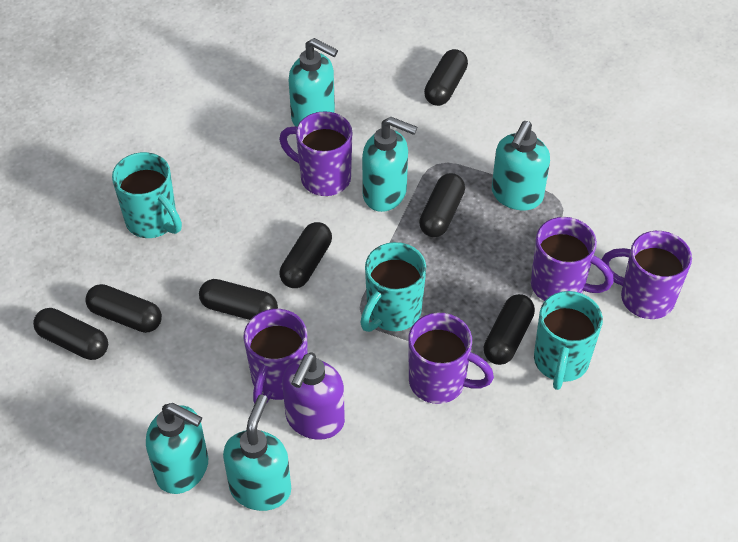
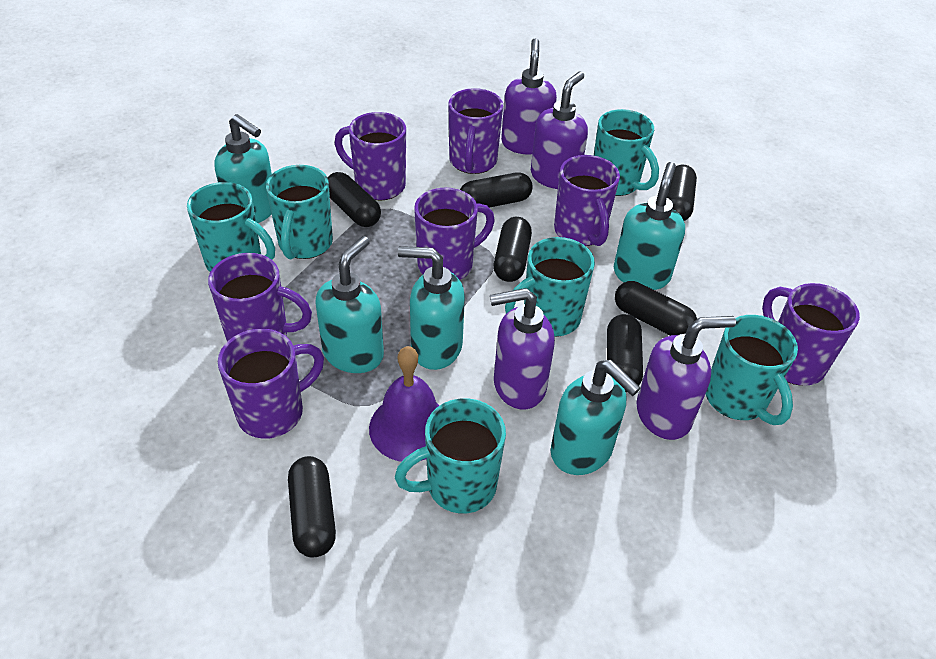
purple bell: none = 0 -> [369,346,440,462] = 1
purple mug: [243,309,308,404] [279,111,352,196] [408,313,494,404] [531,217,614,301] [601,231,692,319] = 5 -> [208,253,312,341] [218,329,324,439] [335,112,406,201] [414,188,495,280] [449,88,503,174] [554,155,620,246] [762,283,860,386] = 7
purple soap dispenser: [282,352,345,440] = 1 -> [490,288,555,409] [501,38,557,154] [531,71,588,189] [636,316,736,440] = 4
turquoise mug: [112,152,182,238] [360,242,426,332] [534,291,603,390] = 3 -> [187,182,275,272] [266,165,333,259] [394,398,506,513] [505,237,595,337] [594,109,659,196] [706,315,798,425] = 6

